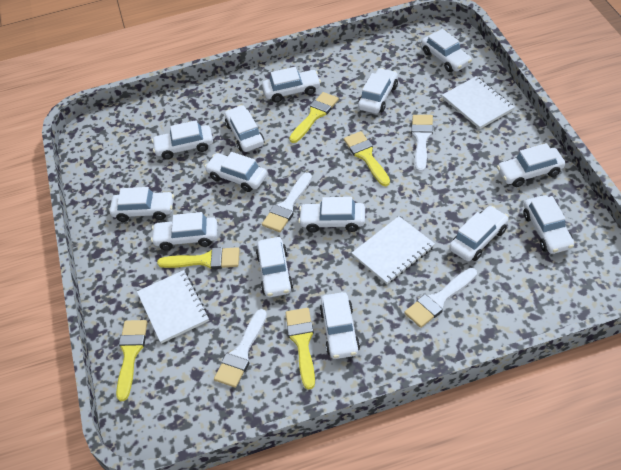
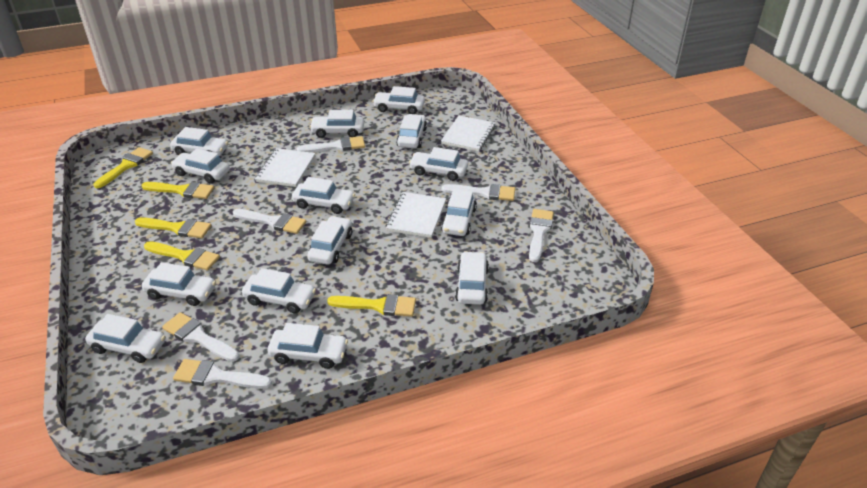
white brush: [214,309,267,388] [262,172,312,232] [404,268,477,328] [411,115,433,172] = 4 -> [162,312,239,362] [173,359,272,389] [233,209,306,234] [297,136,365,152] [442,184,515,201] [529,209,554,262] = 6

